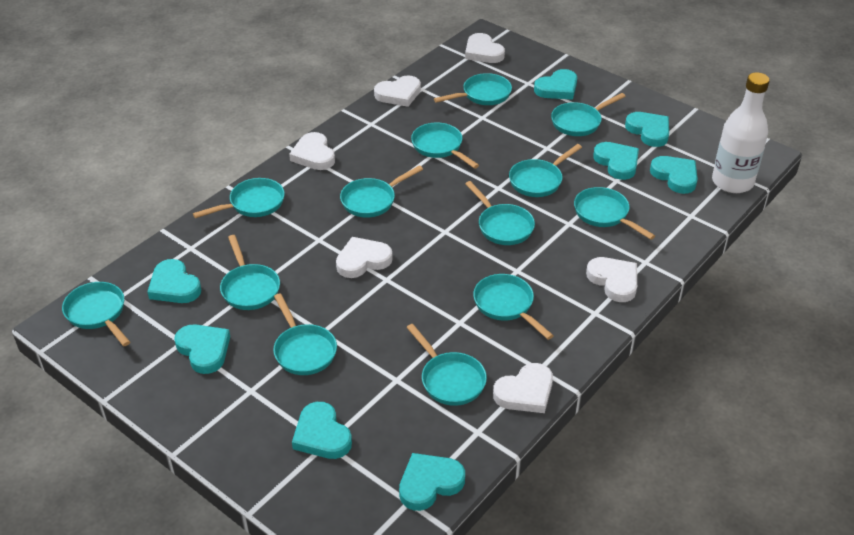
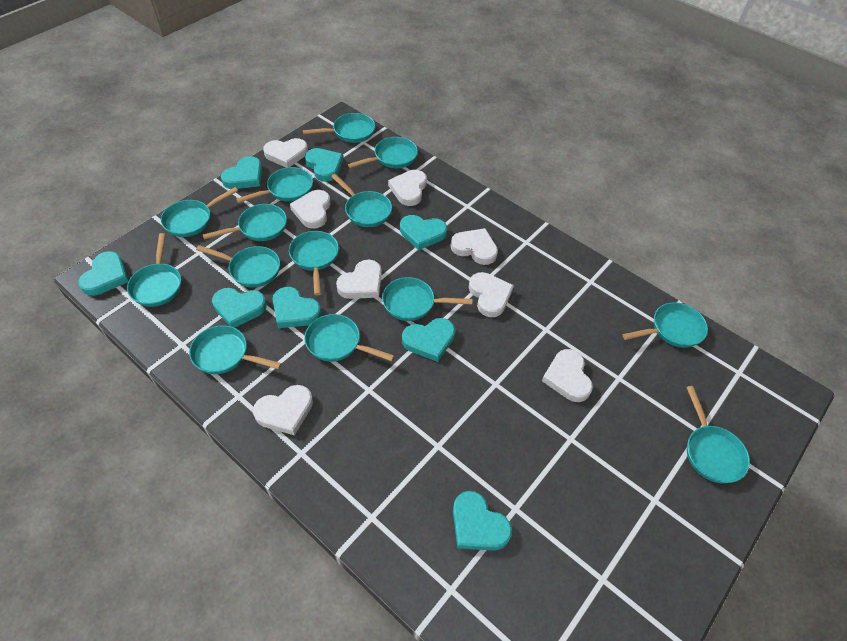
turquoise pan: [62,282,130,346] [193,178,285,218] [220,235,280,310] [273,293,337,375] [340,165,423,218] [406,324,487,406] [411,123,479,169] [434,73,512,105] [465,181,535,245] [473,274,554,340] [509,144,582,197] [551,93,626,136] [574,187,655,240] = 13 -> [127,233,181,307] [161,187,238,237] [189,325,282,374] [196,245,280,288] [203,204,287,241] [236,167,313,203] [289,231,339,295] [303,113,375,143] [304,314,394,362] [331,174,392,227] [348,137,418,168] [382,277,473,321] [623,302,708,348] [686,386,750,484] = 14
white bottle: [712,72,770,193] = 1 -> none = 0
white heart: [289,132,335,170] [336,237,393,278] [374,75,421,107] [465,33,505,63] [493,363,553,413] [586,257,637,302] = 6 -> [253,385,313,435] [263,138,308,168] [290,190,330,229] [336,260,382,299] [388,170,427,206] [450,228,498,265] [469,272,514,317] [542,349,593,402] = 8

